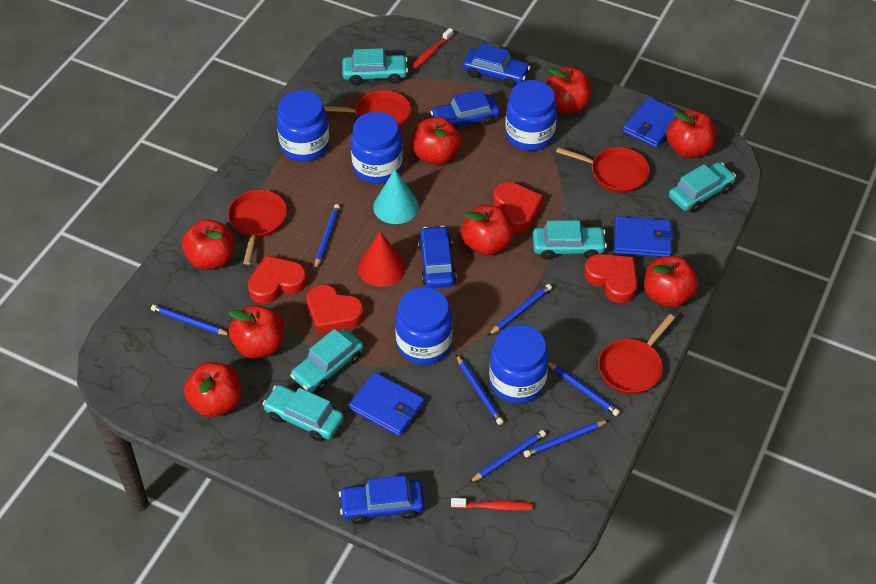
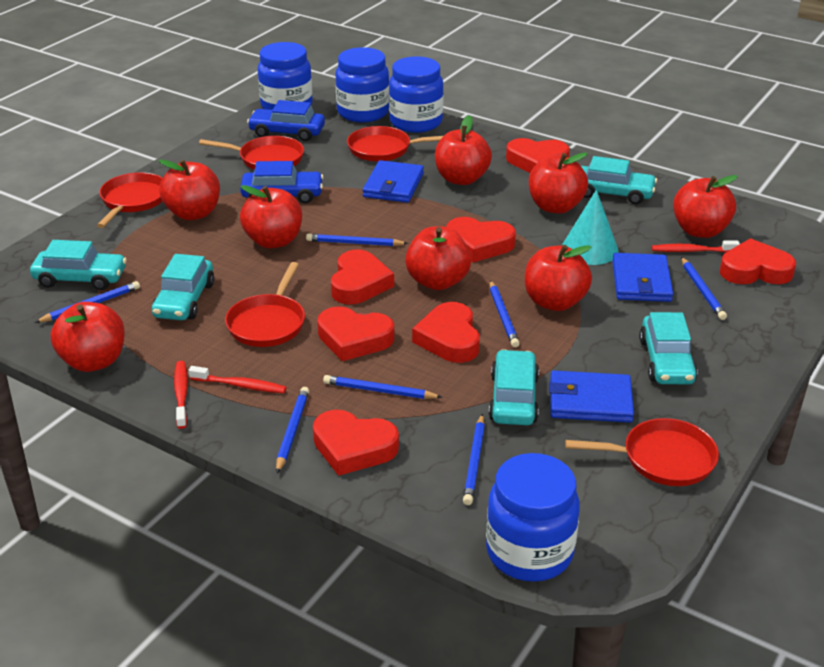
blue car: [339,476,424,524] [418,226,456,288] [430,89,500,129] [463,44,530,88] = 4 -> [240,161,323,203] [247,100,325,141] = 2
blue jar: [277,90,329,162] [351,112,403,184] [395,287,453,365] [489,325,549,403] [505,80,557,151] = 5 -> [258,42,312,110] [336,47,389,122] [389,56,444,133] [486,453,580,582] = 4
red cone: [358,232,406,287] = 1 -> none = 0
red heart: [248,255,307,304] [307,284,364,334] [493,182,543,233] [584,254,638,303] = 4 -> [313,410,399,476] [317,306,394,361] [331,250,394,304] [412,302,480,363] [446,217,516,263] [506,138,570,173] [720,238,796,284] = 7
red pan: [228,190,287,265] [323,90,411,129] [556,147,650,193] [598,314,675,394] = 4 -> [97,172,163,228] [199,136,304,170] [225,262,305,347] [347,126,443,162] [565,418,719,486] = 5
red toothbrush: [411,28,453,69] [451,498,533,511] = 2 -> [174,361,188,429] [188,366,286,393] [652,240,740,252] = 3

